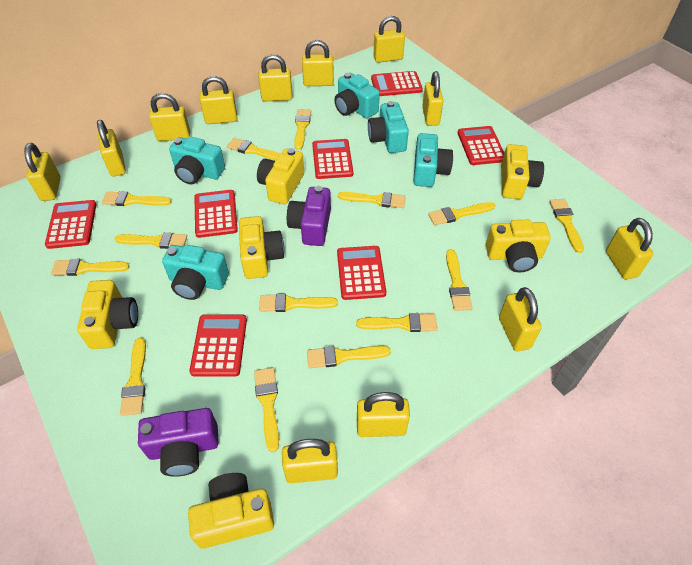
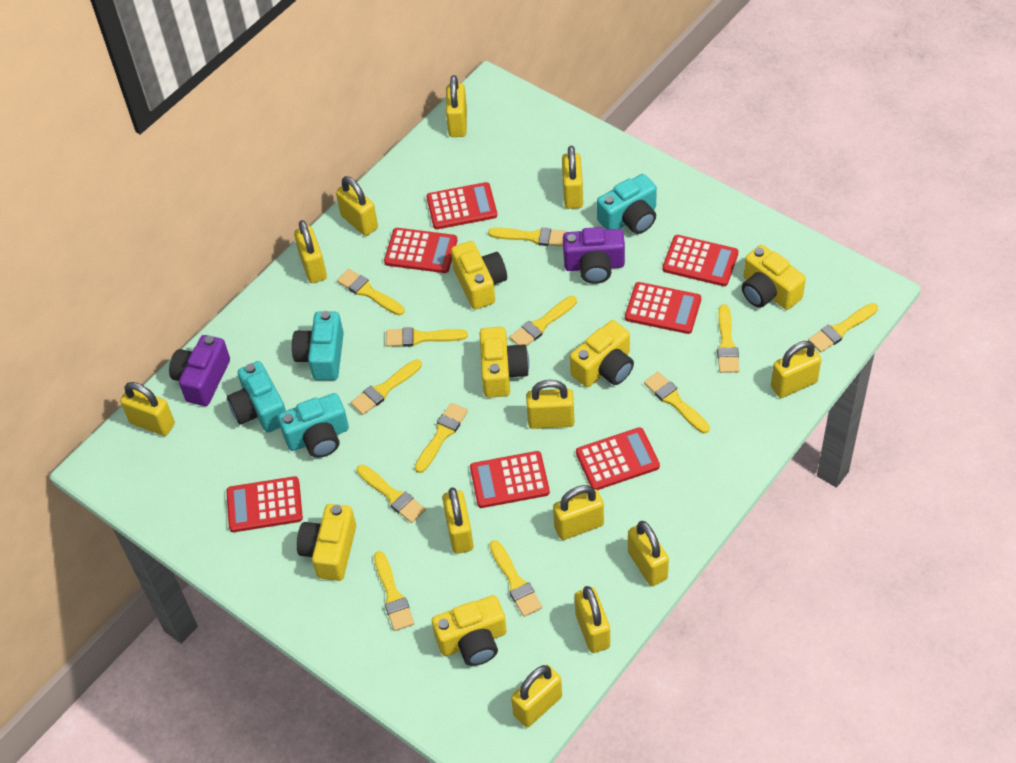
turquoise camera: [162,245,229,300] [169,136,225,184] [334,73,380,119] [368,101,409,153] [413,133,453,187] = 5 -> [227,361,286,433] [278,393,349,458] [292,311,344,380] [597,174,657,234] = 4
yellow brush: [51,259,130,276] [102,191,172,206] [114,232,187,249] [120,338,146,416] [227,138,281,161] [254,368,279,452] [259,293,338,312] [294,109,311,150] [307,346,391,368] [338,192,406,208] [356,313,437,332] [428,202,495,225] [446,249,472,311] [549,199,584,253] = 14 -> [337,269,405,315] [351,359,422,415] [357,465,426,523] [374,551,414,631] [386,327,468,347] [415,403,468,473] [488,227,567,247] [490,540,542,617] [510,296,577,346] [644,372,710,433] [717,305,739,373] [808,303,878,353] = 12

